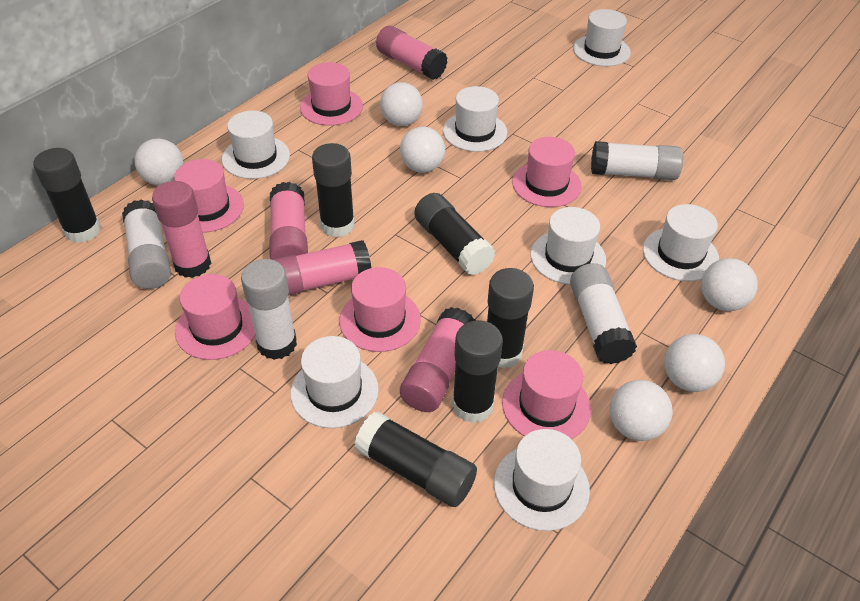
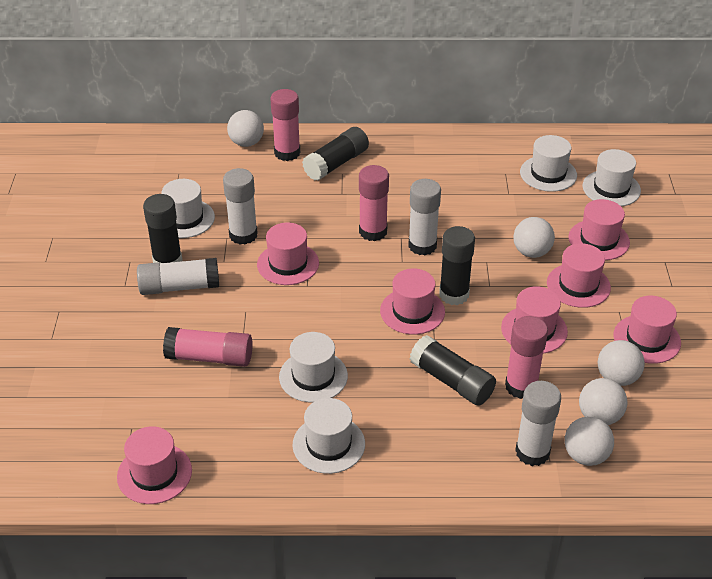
black glue stick: [33,148,101,243] [312,143,355,237] [354,411,477,507] [414,193,495,275] [452,320,503,423] [487,268,534,369] = 6 -> [143,194,182,263] [302,127,369,181] [410,335,496,406] [439,226,475,305] = 4
pink glue stick: [152,181,211,278] [269,182,308,260] [272,240,371,296] [376,25,448,80] [400,307,476,412] = 5 -> [163,327,253,367] [270,89,300,161] [359,165,389,241] [505,316,548,399] = 4
pink hat: [174,159,244,233] [175,274,256,360] [300,62,363,126] [339,267,421,352] [502,350,591,439] [512,137,582,207] = 6 -> [117,426,192,504] [257,222,319,285] [380,269,445,335] [501,286,568,353] [547,243,611,308] [568,199,630,260] [613,296,681,364] = 7
white ball: [134,139,184,186] [380,82,423,126] [400,127,445,173] [610,380,672,441] [664,334,725,392] [701,258,758,311] = 6 -> [227,110,264,147] [513,217,555,258] [565,416,614,466] [579,378,627,425] [598,340,645,386] = 5
white hat: [222,110,290,179] [290,336,379,428] [443,86,507,152] [494,429,590,531] [530,207,606,285] [573,9,631,66] [643,204,719,281] = 7 -> [162,179,215,238] [279,332,348,403] [292,398,365,474] [520,135,577,192] [582,149,641,206] = 5

